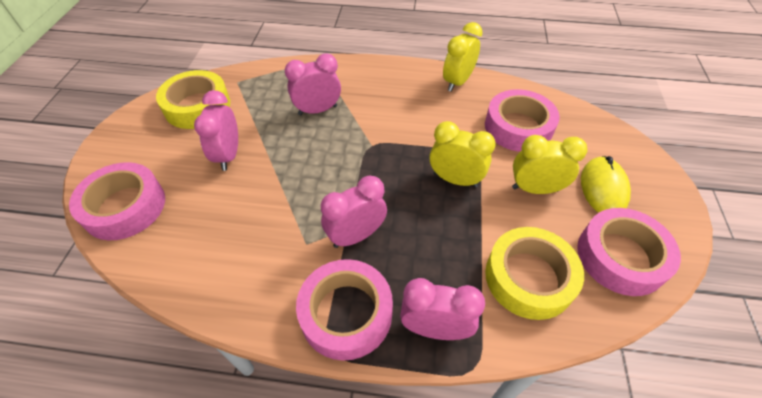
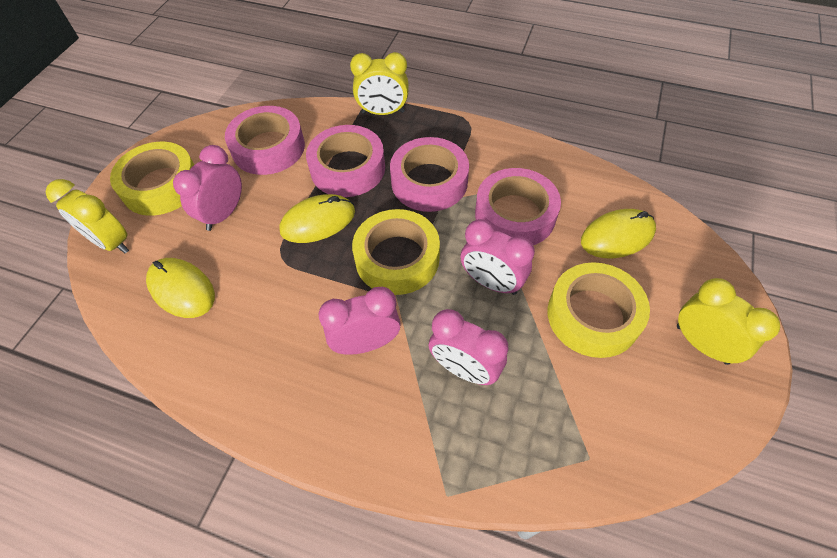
yellow mouse: [581,156,631,213] = 1 -> [146,258,215,318] [279,194,355,243] [581,209,656,258] = 3
yellow tape: [156,70,230,129] [485,227,584,320] = 2 -> [110,142,194,216] [352,209,440,295] [547,262,650,358] = 3

